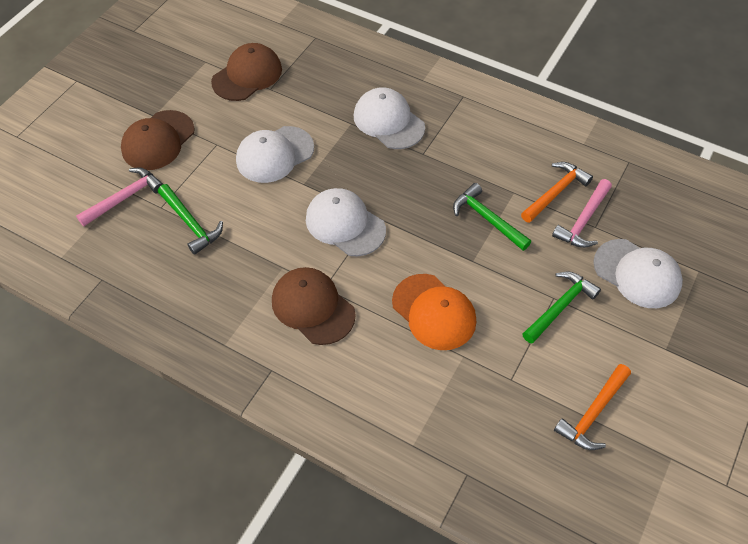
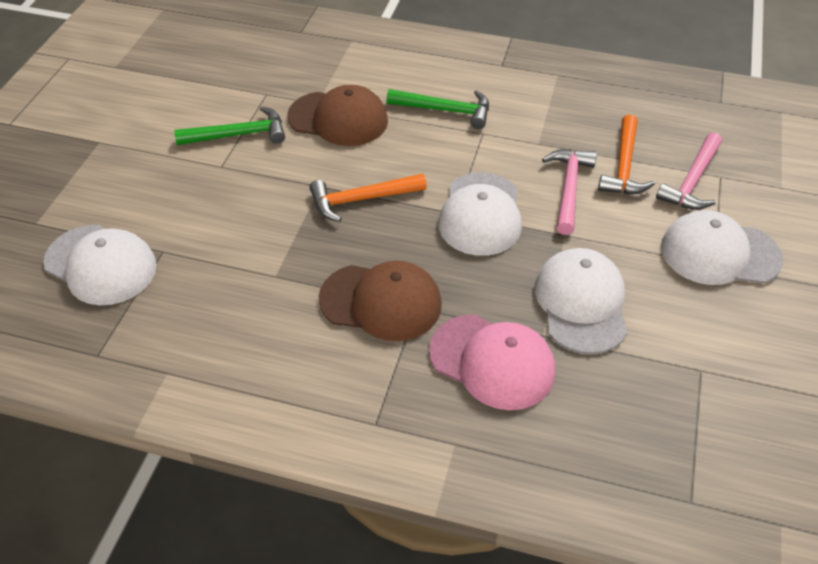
brown cap: [121,110,195,170] [211,43,282,101] [272,267,356,345] = 3 -> [287,85,388,146] [319,261,442,341] = 2
green hammer: [158,184,223,255] [453,183,531,251] [523,272,601,344] = 3 -> [174,106,285,145] [386,89,489,129] = 2
orange cap: [392,274,476,350] = 1 -> none = 0
pink cap: none = 0 -> [429,314,555,410] = 1

